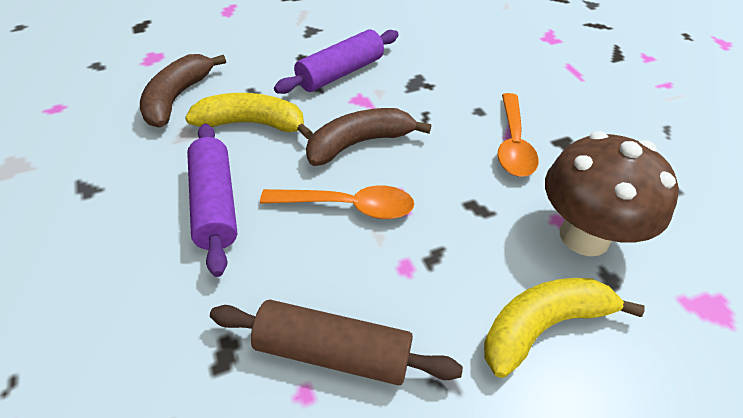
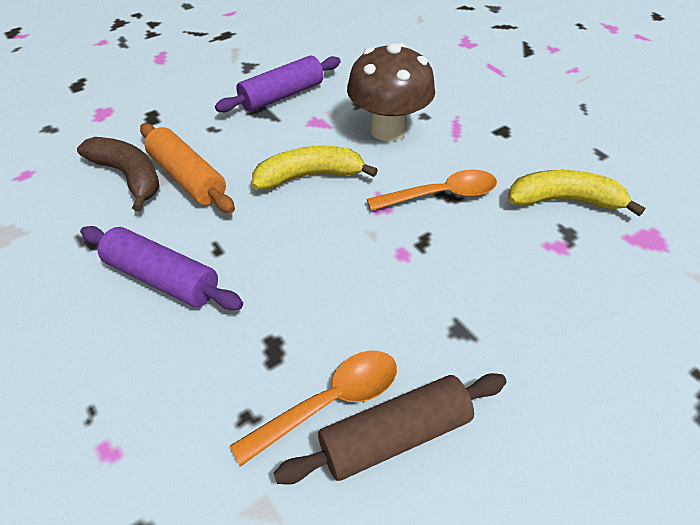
brown banana: [140,54,226,128] [306,108,431,166] = 2 -> [77,137,160,211] = 1
orange rolling pin: none = 0 -> [140,123,235,213] = 1

